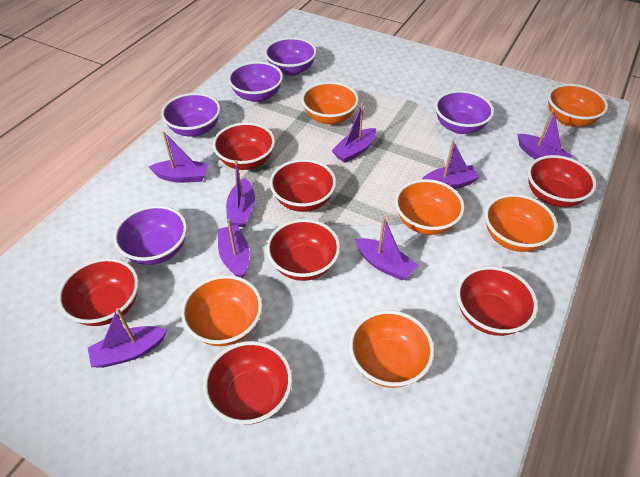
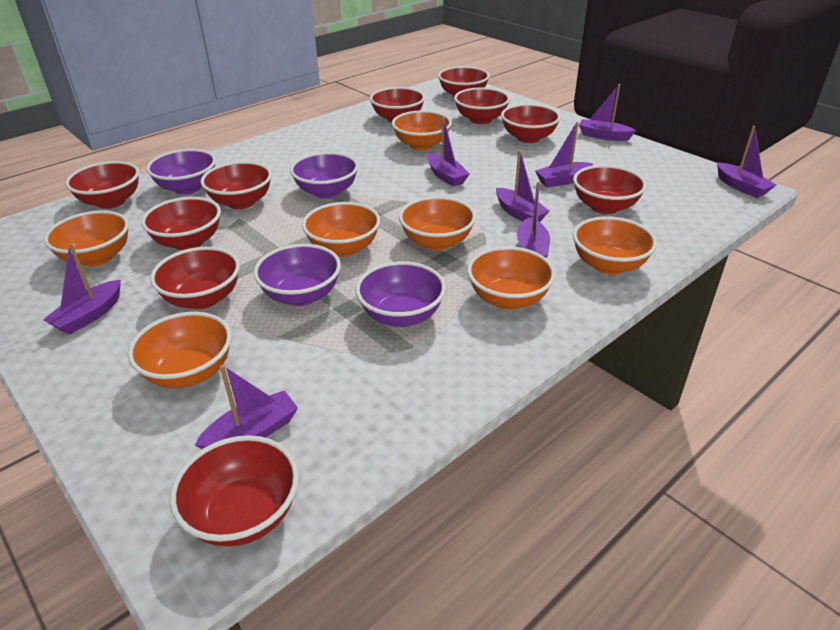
orange bowl: [181,275,262,346] [302,82,359,125] [349,310,434,388] [395,179,465,235] [485,194,558,252] [548,84,608,127] = 6 -> [44,210,129,267] [128,312,232,388] [302,202,380,257] [392,110,452,151] [399,196,476,251] [467,246,556,310] [573,216,657,275] = 7
purple bowl: [114,205,187,265] [161,93,221,137] [228,61,283,102] [265,37,317,76] [435,90,494,134] = 5 -> [146,149,216,195] [253,244,341,306] [290,152,359,199] [355,261,446,327] = 4
red bowl: [57,258,139,326] [203,341,292,425] [213,122,275,170] [267,219,340,281] [270,159,336,212] [456,266,538,336] [528,155,597,207] = 7 -> [65,161,139,209] [141,197,221,250] [150,247,240,309] [170,435,299,547] [201,161,272,209] [370,87,425,123] [438,66,490,97] [454,87,510,124] [501,104,561,143] [573,165,647,214] = 10

